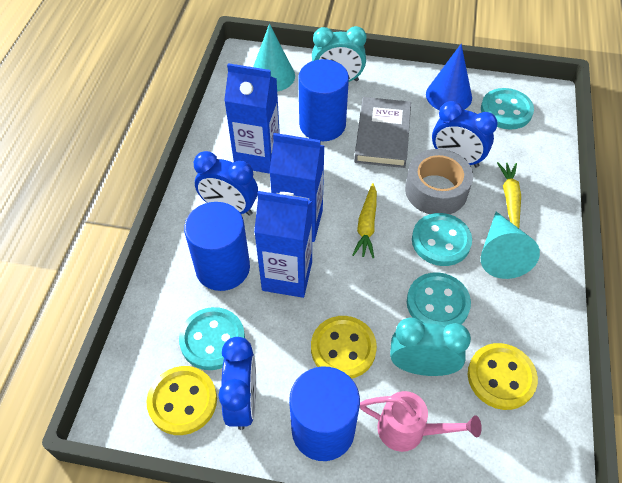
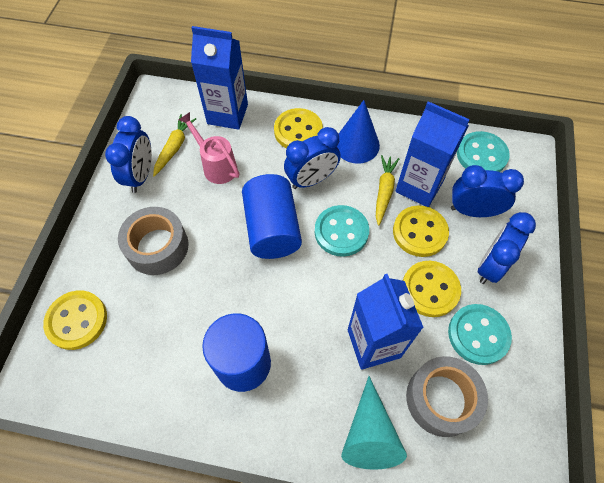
blue clock: [194,151,258,216] [218,337,256,430] [432,101,498,168] = 3 -> [105,116,152,193] [284,127,341,189] [451,165,524,217] [478,212,536,284] = 4
blue cylinder: [184,202,250,291] [289,367,360,461] [298,59,349,141] = 3 -> [202,313,271,392] [242,174,302,259] = 2
grey book: [354,97,411,168] = 1 -> none = 0
grey tape: [405,149,473,214] = 1 -> [118,207,188,275] [406,356,488,437] = 2
turquoise button: [179,307,245,370] [407,272,471,327] [412,213,472,266] [481,88,534,130] = 4 -> [315,205,369,257] [448,304,512,365] [457,131,510,172] = 3
turquoise clock: [312,26,367,82] [390,318,471,376] = 2 -> none = 0
turquoise cone: [253,24,295,92] [481,212,540,279] = 2 -> [341,376,407,470] = 1
yellow button: [146,366,217,435] [311,316,377,379] [468,343,538,410] = 3 -> [43,290,107,350] [274,108,323,149] [393,205,449,257] [403,261,461,317] = 4

